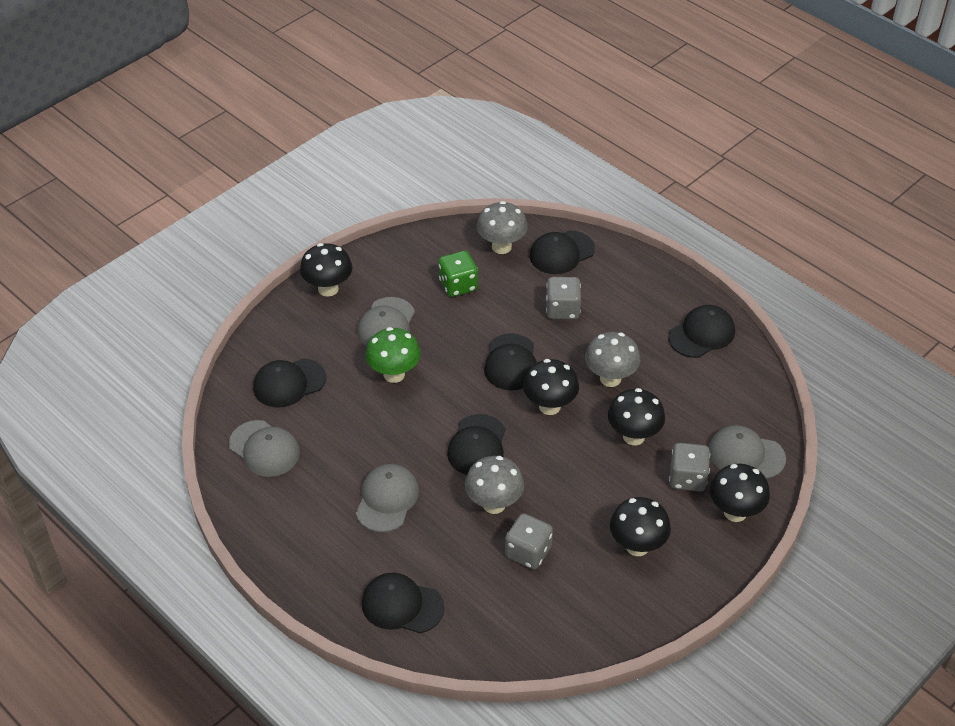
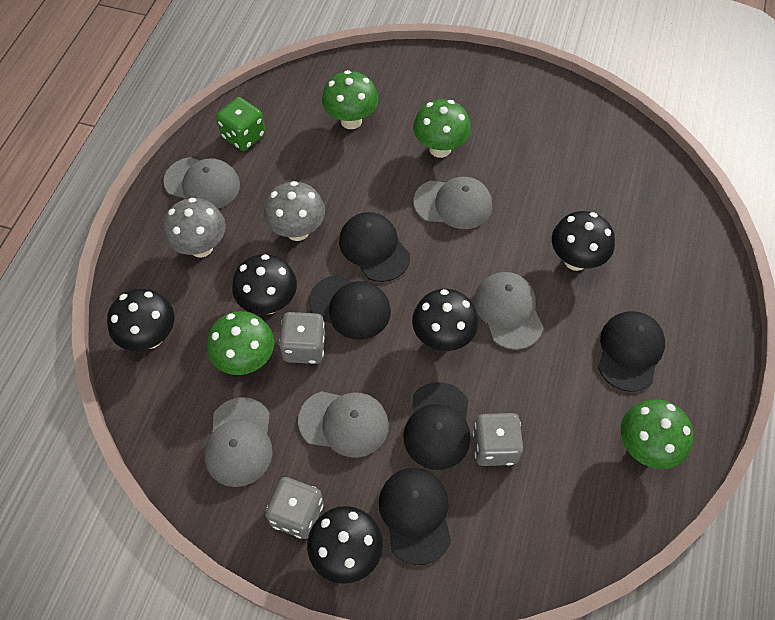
black cap: [253,358,326,408] [362,573,444,633] [447,414,505,475] [484,333,537,390] [530,231,595,274] [668,305,735,358] = 6 -> [309,275,391,340] [339,212,410,282] [379,468,451,565] [404,382,471,470] [598,311,665,392] = 5
green mushroom: [365,327,421,383] = 1 -> [207,311,274,375] [322,70,378,129] [413,99,471,158] [621,399,693,469] = 4
grey cap: [229,420,300,477] [356,464,419,532] [357,297,415,346] [708,425,786,479] = 4 -> [163,157,240,209] [204,397,273,487] [298,391,389,458] [413,177,492,229] [474,272,544,350] = 5
grey mushroom: [465,456,524,514] [477,201,528,254] [585,332,640,387] = 3 -> [163,198,226,258] [264,181,325,241] = 2

